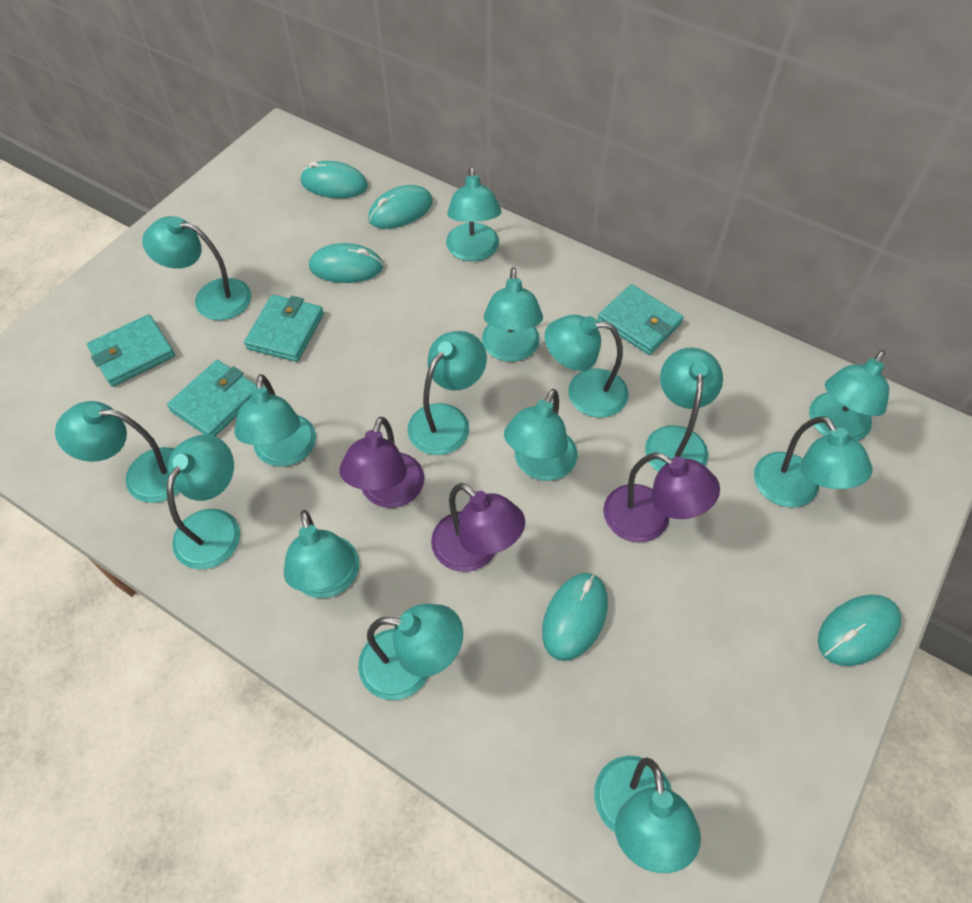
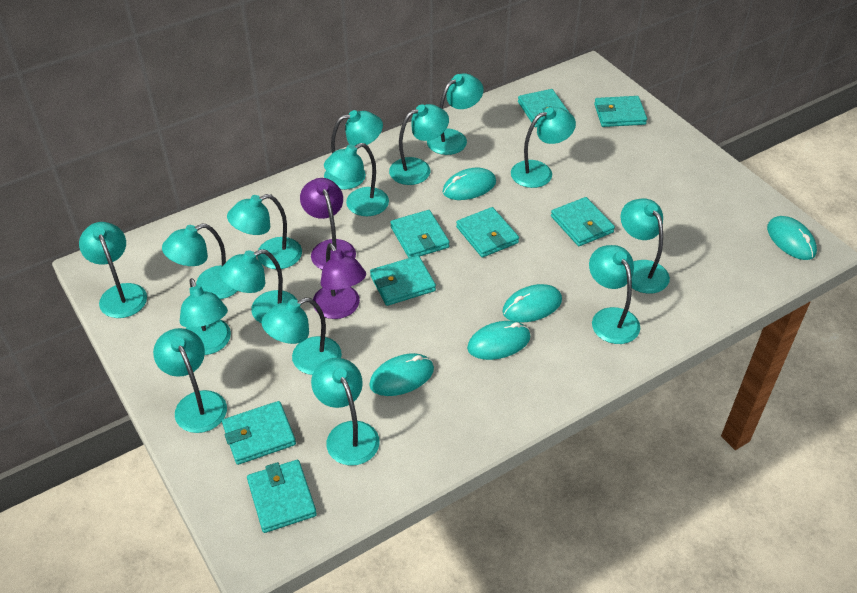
purple lamp: [339,417,424,508] [431,483,525,572] [603,452,720,542] = 3 -> [300,178,356,270] [313,243,366,319] = 2
turquoise wallet: [87,314,175,387] [167,360,257,436] [244,295,324,362] [597,284,684,355] = 4 -> [222,401,296,465] [247,460,317,533] [370,256,436,306] [390,210,450,258] [456,207,519,258] [518,89,570,127] [551,197,615,246] [594,96,647,127] = 8

